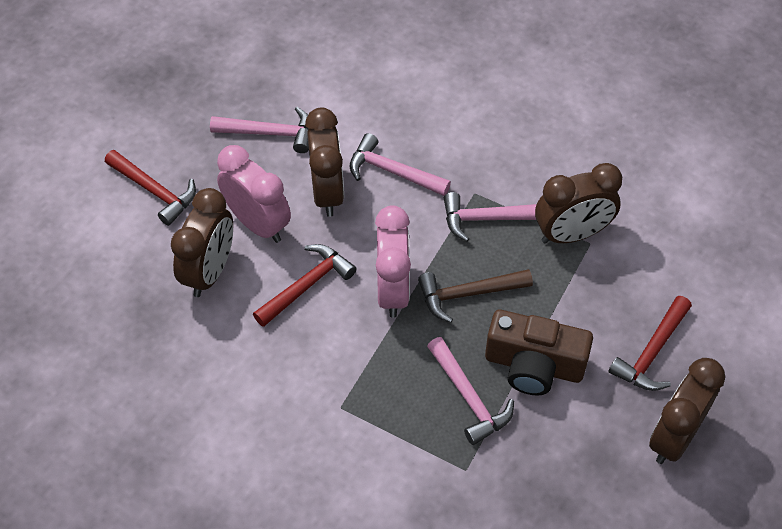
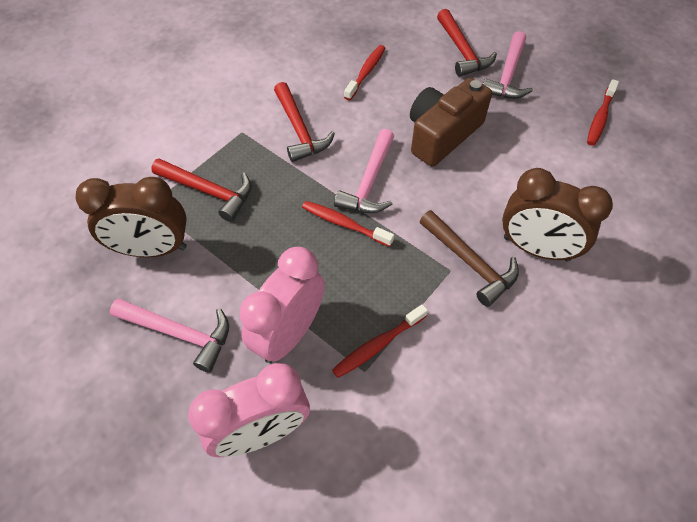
brown clock: [171,188,233,297] [305,107,344,217] [535,163,622,244] [649,358,725,464] = 4 -> [75,177,187,257] [502,168,613,262] = 2
pink hammer: [210,107,309,153] [350,133,451,196] [427,337,514,445] [444,192,537,242] = 4 -> [110,298,229,373] [334,129,394,213] [483,31,533,99] = 3
red toothbrush: none = 0 -> [302,201,394,247] [332,304,428,378] [344,45,385,100] [587,79,619,146] = 4

